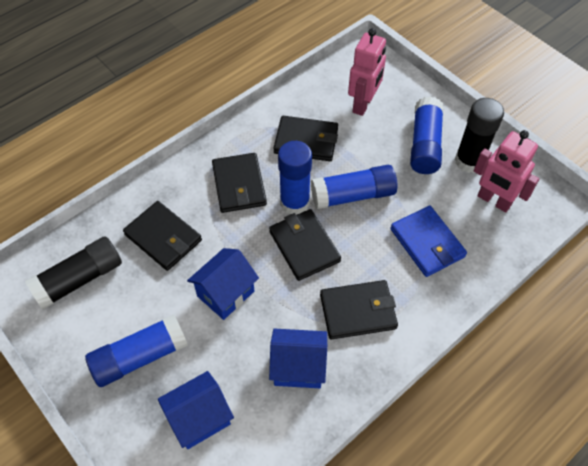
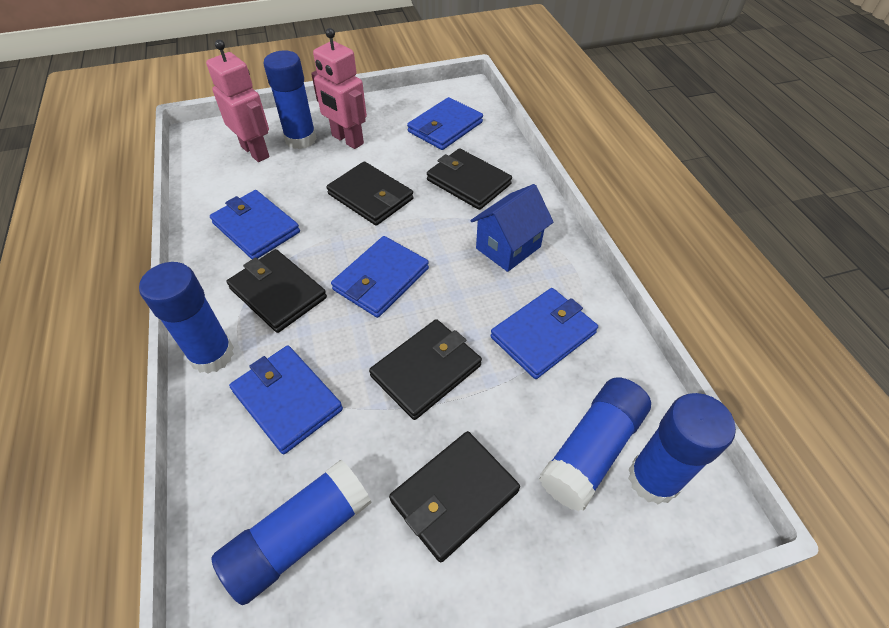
black glue stick: [25,236,122,309] [455,98,504,173] = 2 -> none = 0
blue glue stick: [85,315,188,387] [278,141,312,215] [311,165,398,209] [410,97,444,174] = 4 -> [139,262,234,373] [211,460,372,605] [264,51,317,149] [539,377,651,511] [628,393,736,505] = 5
blue house: [158,371,234,449] [187,248,259,320] [269,329,327,388] = 3 -> [471,184,553,272] = 1
blue wallet: [390,206,467,277] = 1 -> [210,190,300,259] [229,346,343,454] [331,236,429,318] [407,97,483,150] [491,288,598,379] = 5

